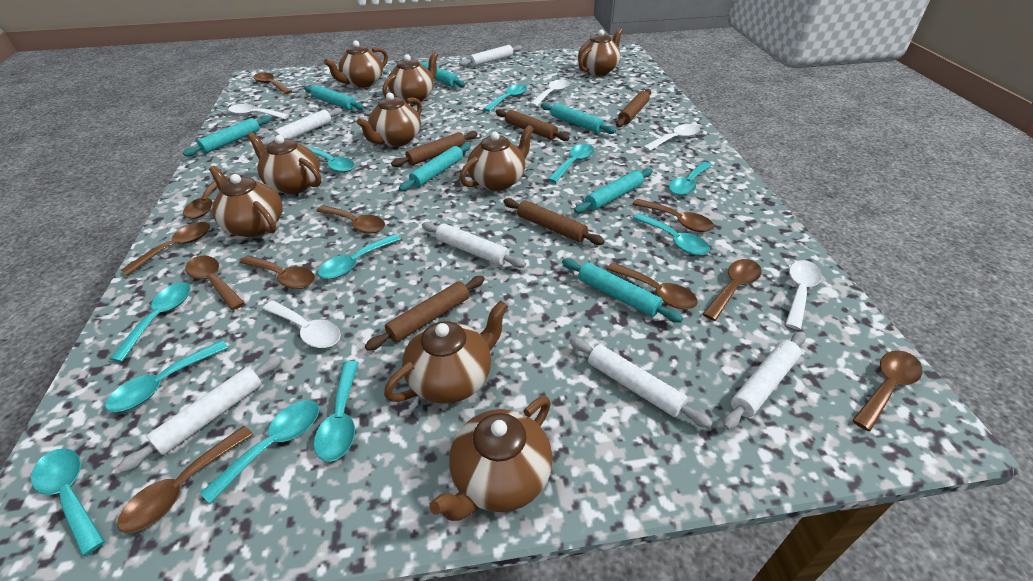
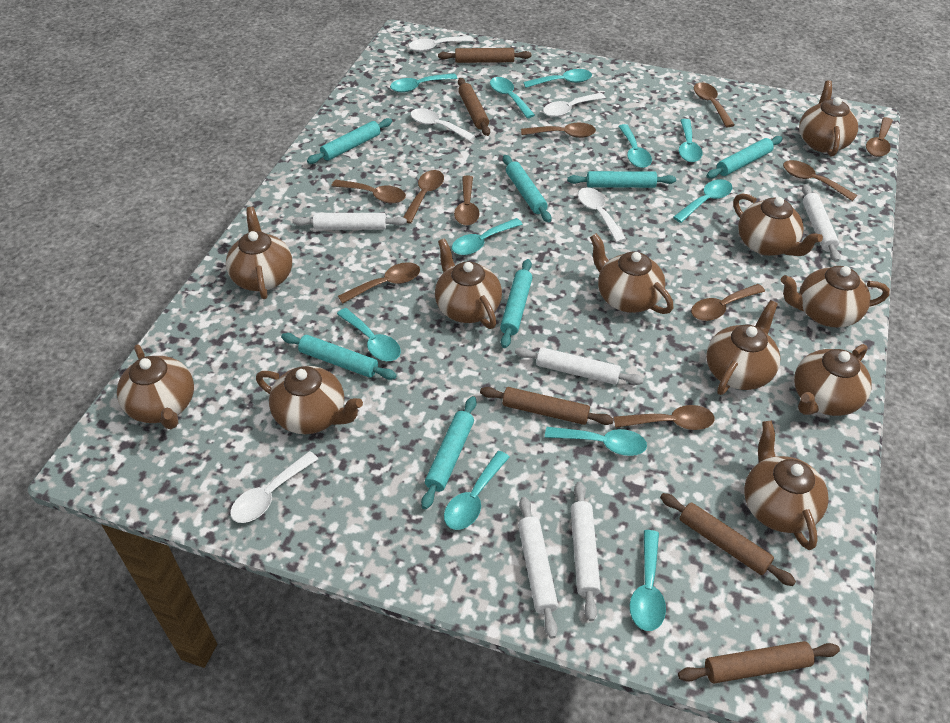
brown spoon: [117,426,253,533] [121,222,210,276] [183,176,228,219] [185,256,245,310] [239,255,315,289] [254,72,292,94] [317,205,385,234] [607,262,698,309] [633,199,714,232] [703,259,762,321] [852,350,923,431] = 11 -> [332,180,406,203] [338,262,420,304] [403,170,444,224] [454,176,480,226] [521,122,596,138] [614,405,715,430] [691,284,765,321] [694,82,735,127] [783,160,857,201] [866,117,893,157] = 10
brown teapot: [209,166,283,237] [247,132,321,194] [324,40,388,88] [356,92,422,147] [382,51,438,104] [384,300,508,404] [429,396,553,521] [460,125,534,191] [578,28,623,76] = 9 -> [117,344,194,429] [226,207,292,299] [256,366,363,434] [435,238,502,329] [590,233,673,314] [706,300,780,395] [733,193,823,256] [744,421,829,550] [781,266,890,328] [794,344,872,416] [799,80,858,157] = 11
white rolling pin: [117,355,283,472] [262,108,342,146] [422,222,526,268] [459,45,522,67] [570,337,713,428] [723,331,806,430] = 6 -> [293,213,407,230] [515,347,644,385] [518,497,558,639] [571,482,601,621] [802,184,840,262] = 5

